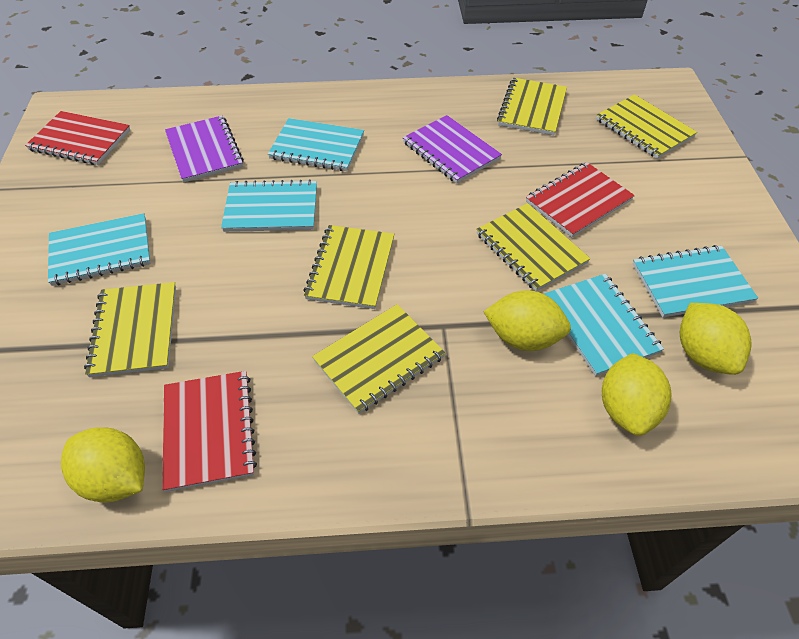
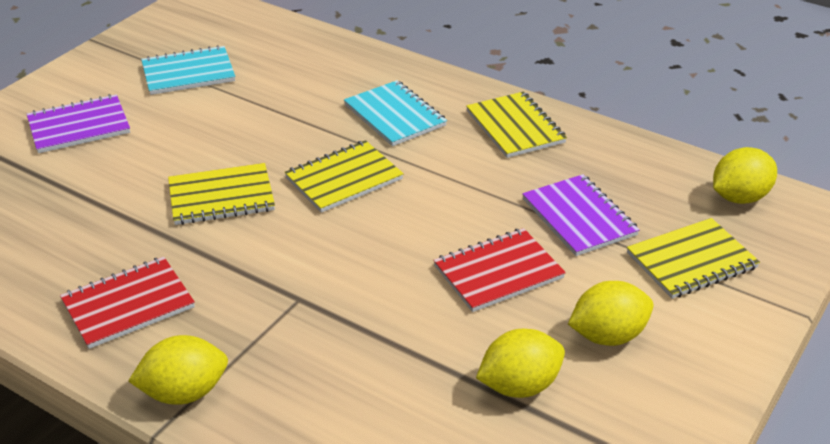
red notebook: [25,111,130,165] [162,371,257,492] [526,162,635,237] = 3 -> [60,257,195,349] [433,228,566,312] = 2
turquoise notebook: [48,213,151,286] [221,179,317,232] [268,118,364,171] [544,274,664,376] [633,245,758,318] = 5 -> [141,45,235,95] [344,80,447,146] = 2
yellow notebook: [84,282,176,377] [303,225,394,309] [312,304,445,414] [476,203,590,292] [497,78,567,135] [596,94,697,159] = 6 -> [168,163,275,225] [284,140,404,213] [466,92,567,158] [627,218,760,299] = 4

